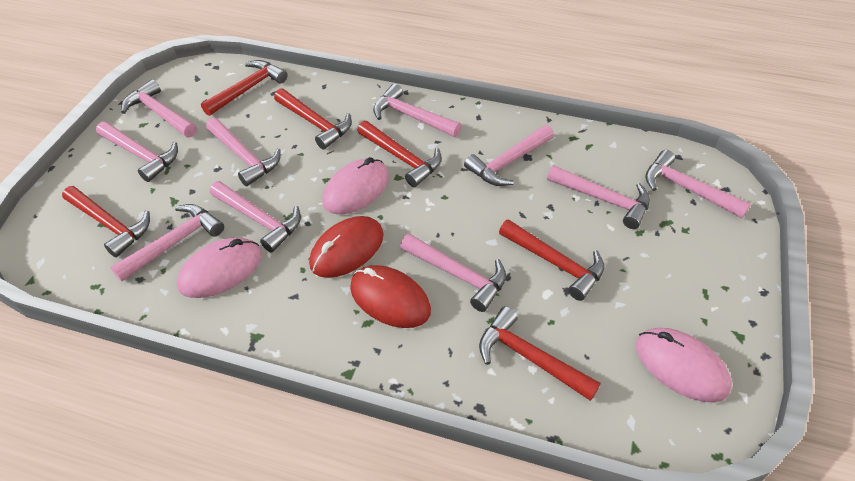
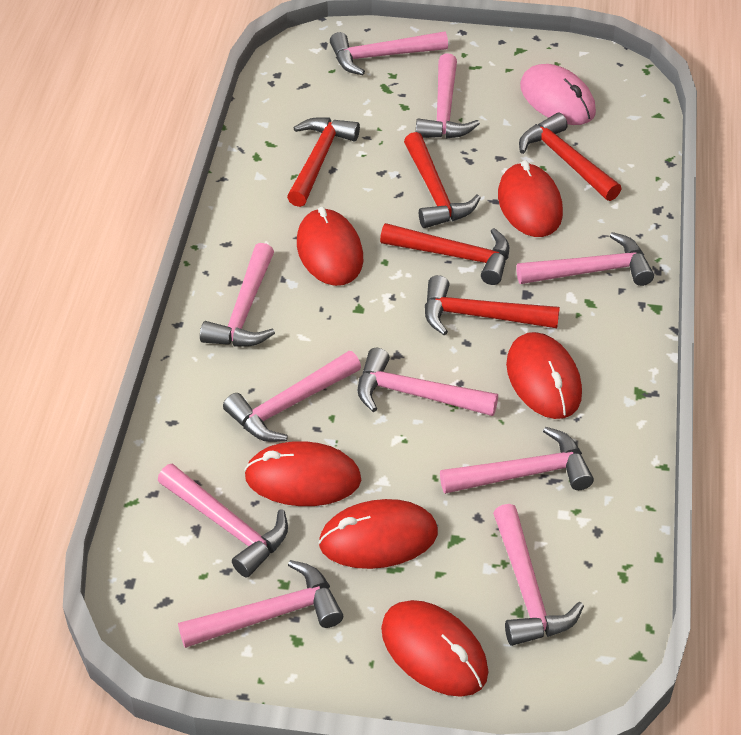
pink mouse: [177,237,262,298] [322,157,389,215] [636,328,732,403] = 3 -> [520,64,596,125] = 1
red hammer: [62,186,150,258] [201,60,288,116] [274,88,352,149] [357,121,442,187] [479,306,601,401] [499,219,605,301] = 6 -> [287,117,360,207] [380,223,509,285] [404,132,481,228] [425,275,560,335] [519,113,622,201] = 5
red mouse: [309,216,384,278] [350,265,431,328] = 2 -> [244,441,361,506] [297,207,363,286] [318,499,438,569] [381,600,488,697] [498,160,563,237] [506,332,582,419] = 6

